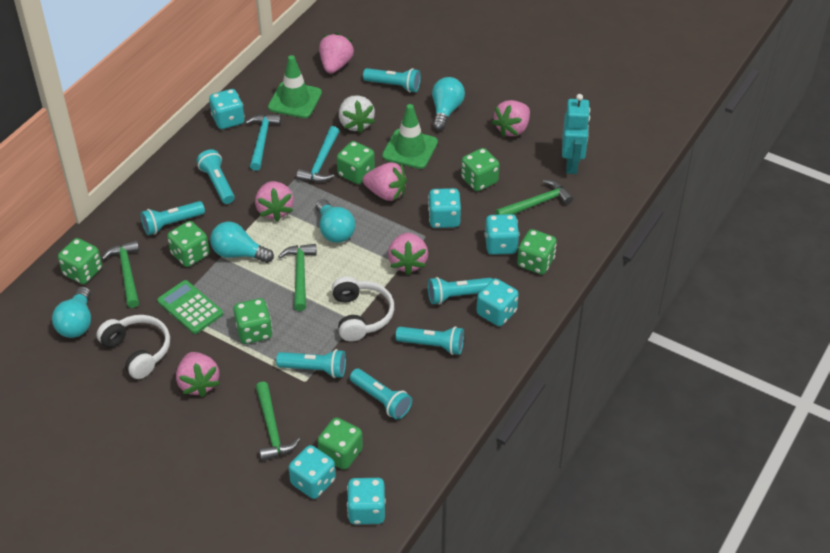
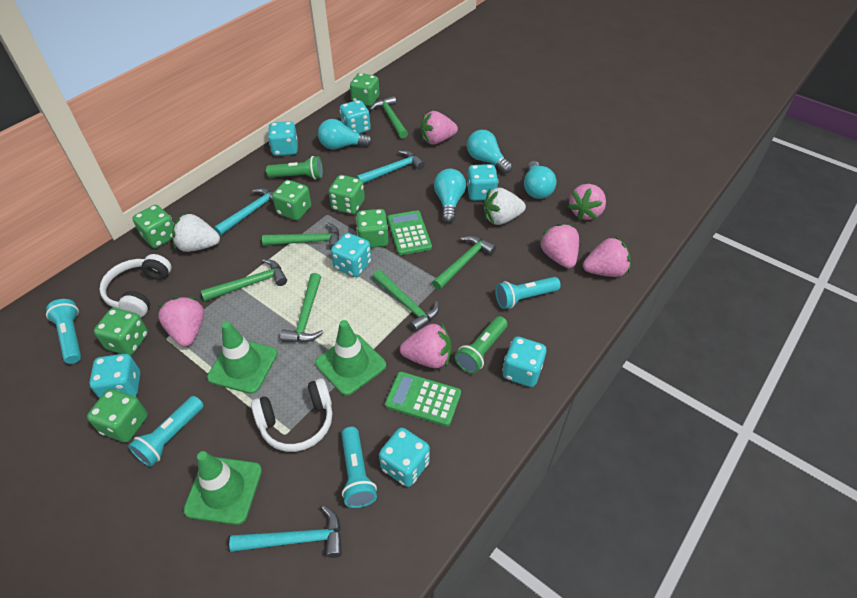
green calculator: [157,280,223,334] = 1 -> [385,372,461,426] [387,210,432,255] = 2
green flashlight: none = 0 -> [266,156,323,180] [455,316,508,374] = 2
green hammer: [101,240,139,308] [256,381,300,461] [278,244,316,311] [495,180,573,215] = 4 -> [201,259,287,301] [262,222,339,250] [280,273,324,342] [370,96,408,139] [372,270,439,332] [432,235,496,290] = 6
green traffic cone: [268,55,322,118] [382,104,438,169] = 2 -> [183,451,262,525] [207,321,277,394] [315,320,386,395] = 3
turquoise dice: [209,89,245,129] [289,445,336,499] [347,478,386,525] [428,188,461,228] [476,278,519,326] [485,214,519,255] = 6 -> [89,354,140,399] [268,121,298,156] [331,233,372,277] [340,100,371,134] [379,428,430,487] [467,164,498,201] [502,336,546,387] = 7
turquoise flashlight: [141,201,205,235] [197,149,235,204] [276,349,346,378] [350,369,412,420] [363,68,421,92] [395,326,464,355] [428,277,492,305] = 7 -> [46,299,81,364] [128,396,204,467] [341,427,377,508] [495,277,561,309] = 4
turquoise hammer: [245,114,281,171] [297,126,339,182] = 2 -> [214,188,273,236] [229,505,342,558] [356,150,425,184] = 3
turquoise robot: [562,94,590,174] = 1 -> none = 0
white strawberry: [339,95,375,133] = 1 -> [172,213,220,252] [483,188,526,225] = 2

